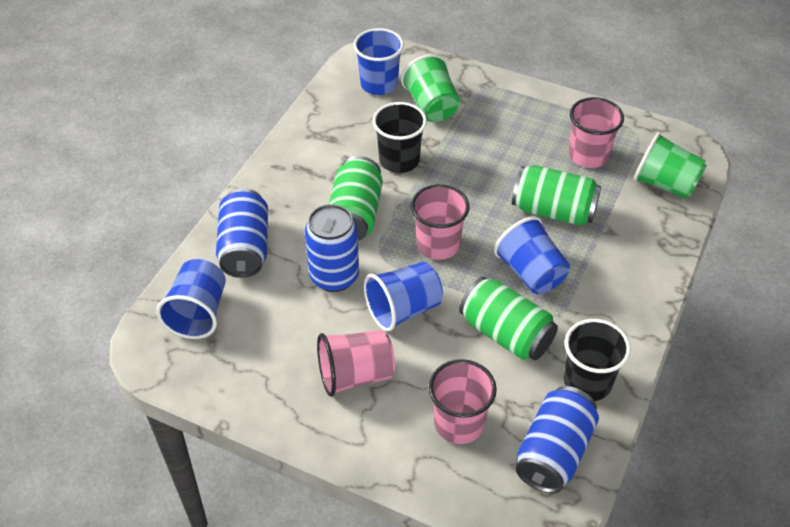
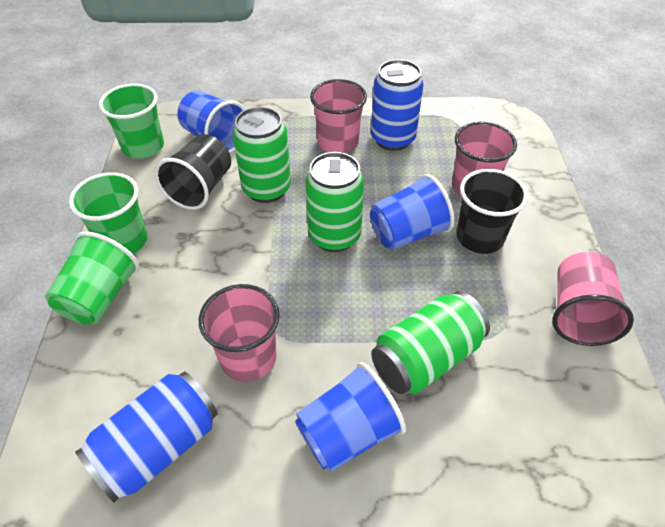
blue can: [216,188,268,278] [305,204,359,292] [515,386,599,493] = 3 -> [75,372,218,503] [371,59,424,151] = 2
blue cup: [156,259,226,339] [353,28,404,95] [364,262,443,332] [494,216,570,294] = 4 -> [177,91,246,153] [295,362,406,472] [370,174,455,250] = 3
green cup: [401,54,460,122] [634,132,707,199] = 2 -> [45,231,139,325] [69,172,147,254] [99,84,164,159] = 3

